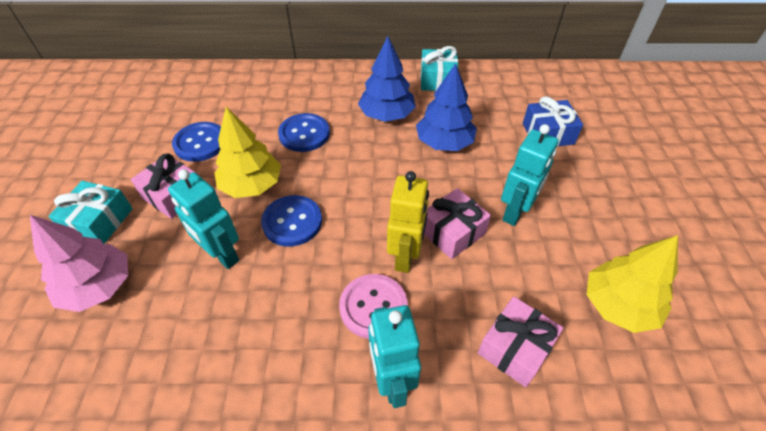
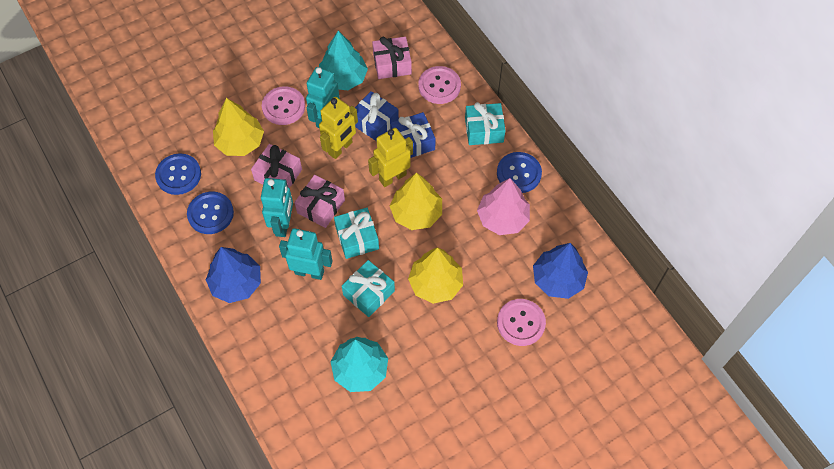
blue gift: [523,96,583,147] = 1 -> [355,91,399,141] [390,112,436,158] = 2
pink button: [339,274,408,339] = 1 -> [262,86,305,125] [418,66,461,104] [497,299,546,346] = 3
turquoise gift: [48,181,133,244] [420,46,458,91] = 2 -> [334,208,379,259] [342,260,395,317] [465,102,506,145] = 3
turquoise tree: none = 0 -> [319,31,368,90] [330,337,388,392] = 2
yellow robot: [387,171,429,273] = 1 -> [319,97,358,159] [368,128,413,187] = 2
yellow tree: [214,107,281,198] [587,235,678,333] = 2 -> [213,98,264,156] [390,173,442,230] [408,247,463,304] = 3

